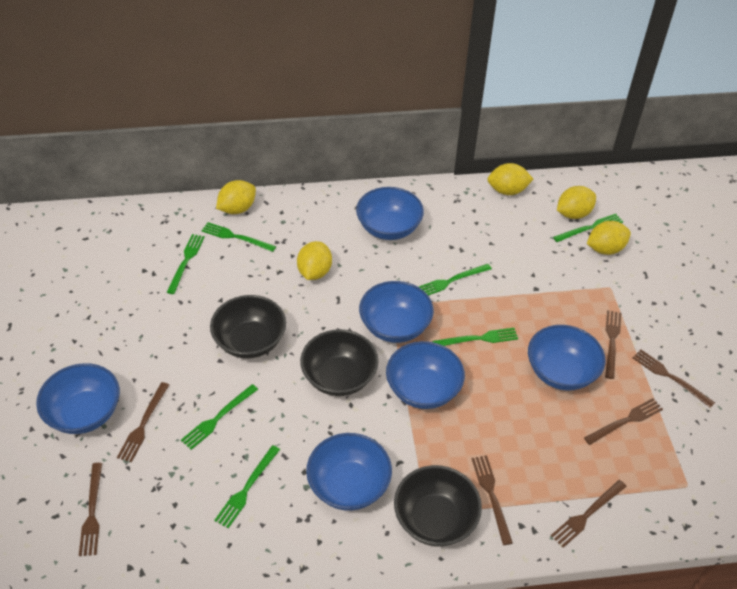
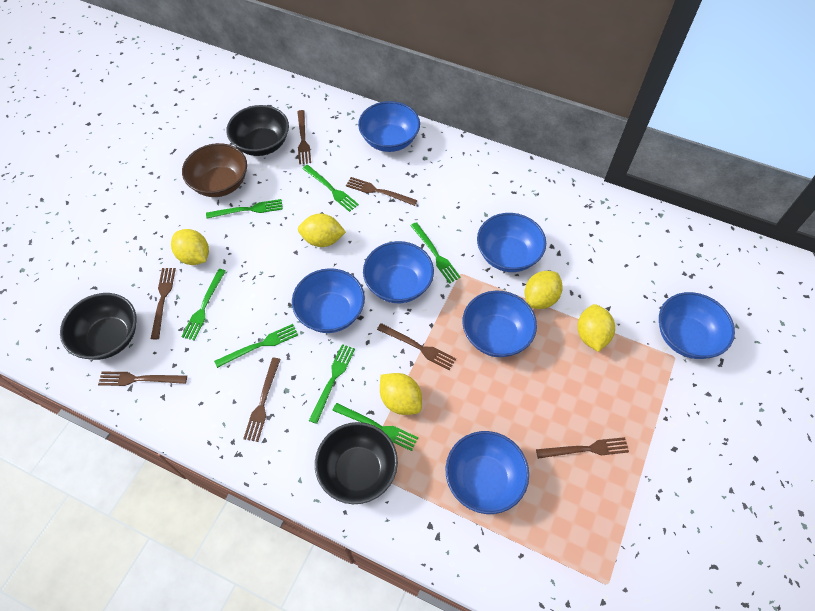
blue bowl: [36,363,120,434] [306,433,392,511] [356,187,424,240] [359,281,434,343] [386,341,465,409] [528,325,606,391] = 6 -> [292,268,365,333] [358,101,420,152] [363,241,434,303] [446,431,529,514] [463,291,537,357] [477,213,546,272] [659,292,735,359] = 7
brown bowl: none = 0 -> [182,143,247,197] = 1

